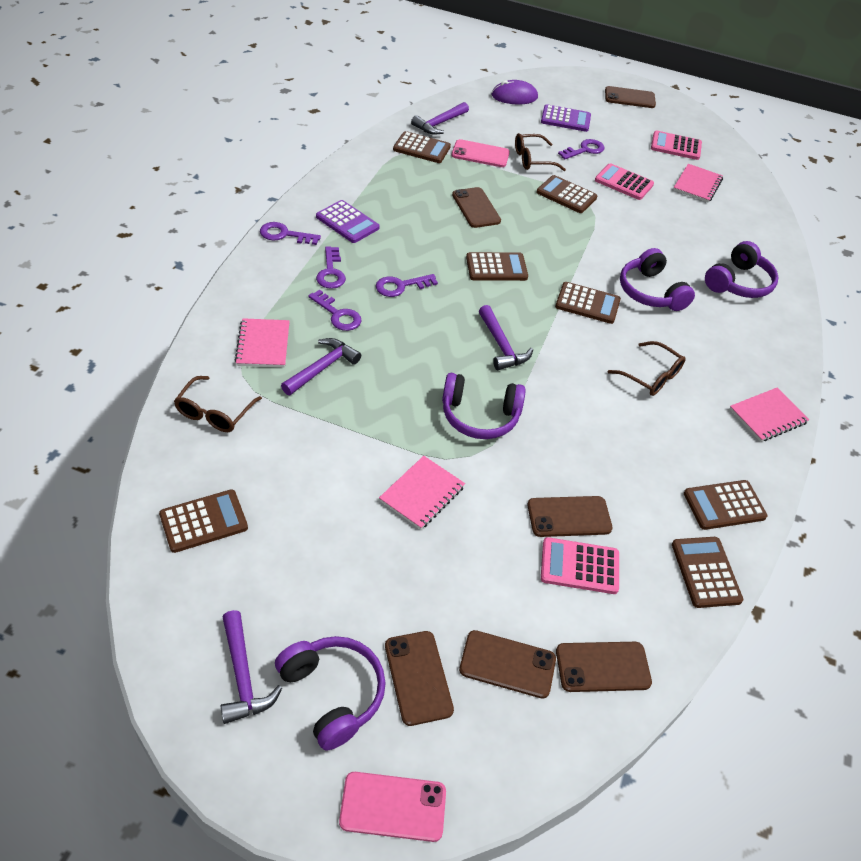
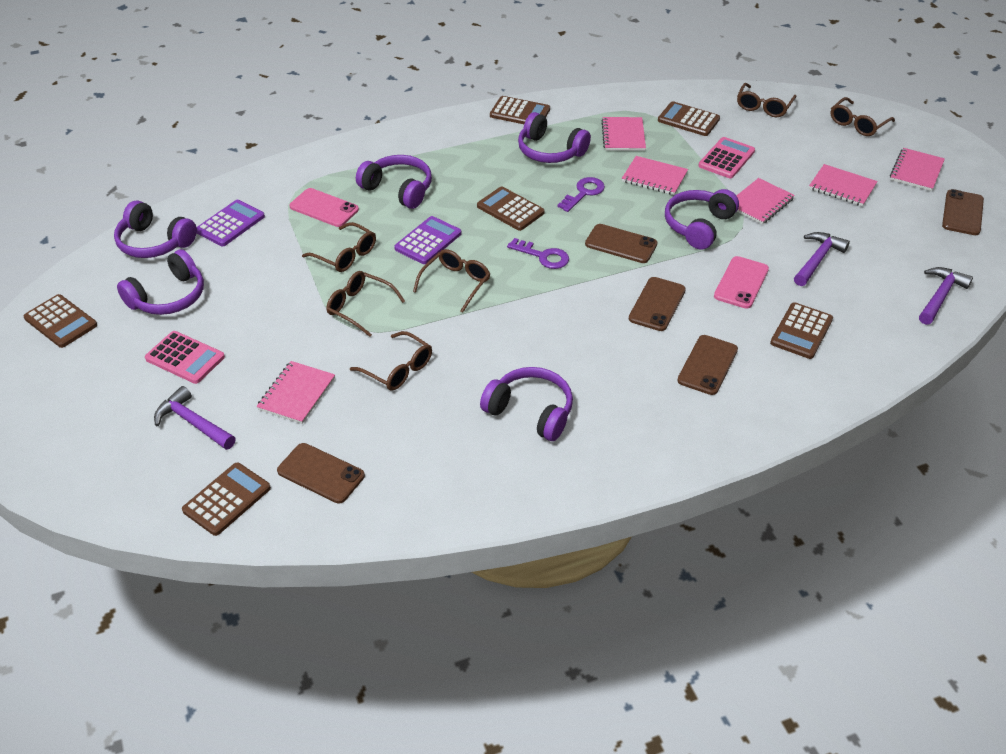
brown calculator: [159,489,248,553] [393,131,451,163] [466,252,528,281] [536,175,597,213] [555,282,621,324] [672,537,743,608] [684,480,768,530] = 7 -> [24,294,97,348] [182,462,271,536] [477,187,545,231] [490,96,550,124] [658,101,720,136] [770,302,833,359] = 6
brown glasses: [174,376,262,432] [515,133,566,171] [608,341,686,396] = 3 -> [302,222,376,272] [327,271,405,337] [350,331,432,391] [413,249,490,313] [737,83,797,117] [830,97,895,136] = 6
brown phone: [385,631,454,726] [452,187,501,228] [459,630,556,699] [527,496,613,537] [556,642,652,692] [605,86,656,108] = 6 -> [277,443,365,503] [585,224,658,263] [629,277,686,331] [677,335,738,395] [942,189,984,235] = 5
pink calculator: [541,537,619,594] [595,163,654,200] [651,131,702,160] = 3 -> [145,331,225,384] [698,137,755,178] = 2
pink notebook: [235,318,290,368] [379,456,465,530] [673,164,723,203] [730,387,810,442] = 4 -> [256,361,335,424] [601,117,646,151] [622,156,688,195] [736,178,795,224] [809,164,878,206] [890,148,945,191] = 6
purple hammer: [220,610,282,724] [281,338,361,395] [411,102,469,135] [479,305,533,370] = 4 -> [154,386,236,450] [794,232,850,286] [919,267,973,325] = 3
purple headphones: [275,636,386,750] [442,373,526,439] [620,248,695,311] [705,241,779,298] = 4 -> [114,200,197,258] [117,249,204,315] [356,155,432,209] [480,367,573,441] [518,112,591,163] [665,189,739,249] = 6
purple key: [260,222,321,245] [308,290,362,331] [316,246,346,289] [376,274,438,297] [558,139,605,160] = 5 -> [507,238,569,269] [557,177,605,212] = 2
purple mouse: [492,80,538,104] = 1 -> none = 0

